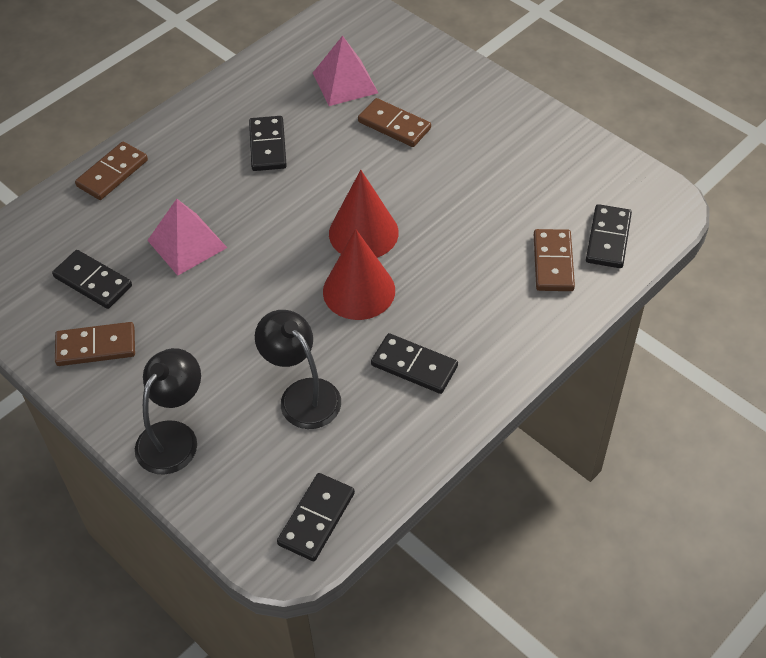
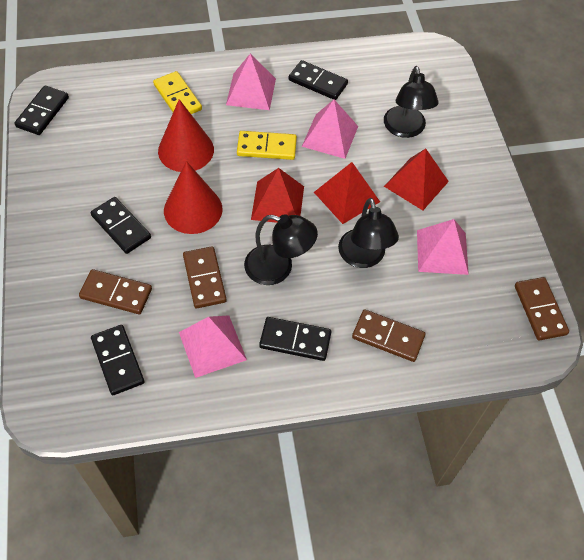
black lamp: [135,348,201,475] [255,310,341,429] = 2 -> [244,214,318,285] [338,198,399,268] [384,66,439,138] = 3
pink pyramid: [147,199,227,276] [313,35,378,106] = 2 -> [179,315,247,378] [226,53,276,110] [302,100,358,159] [417,219,469,275] = 4
red pyramid: none = 0 -> [251,168,304,223] [314,162,380,224] [384,148,449,210] = 3
yellow domino: none = 0 -> [153,71,202,114] [237,131,297,160] = 2

